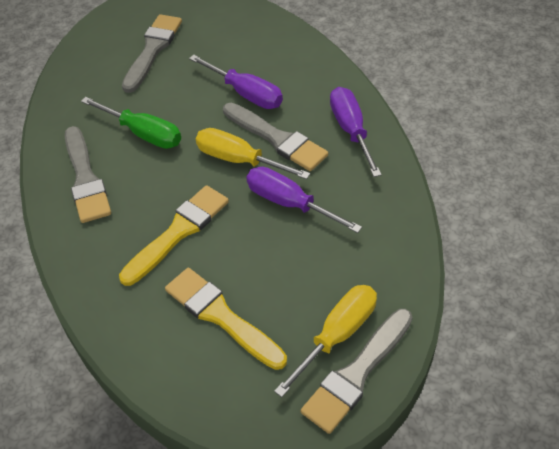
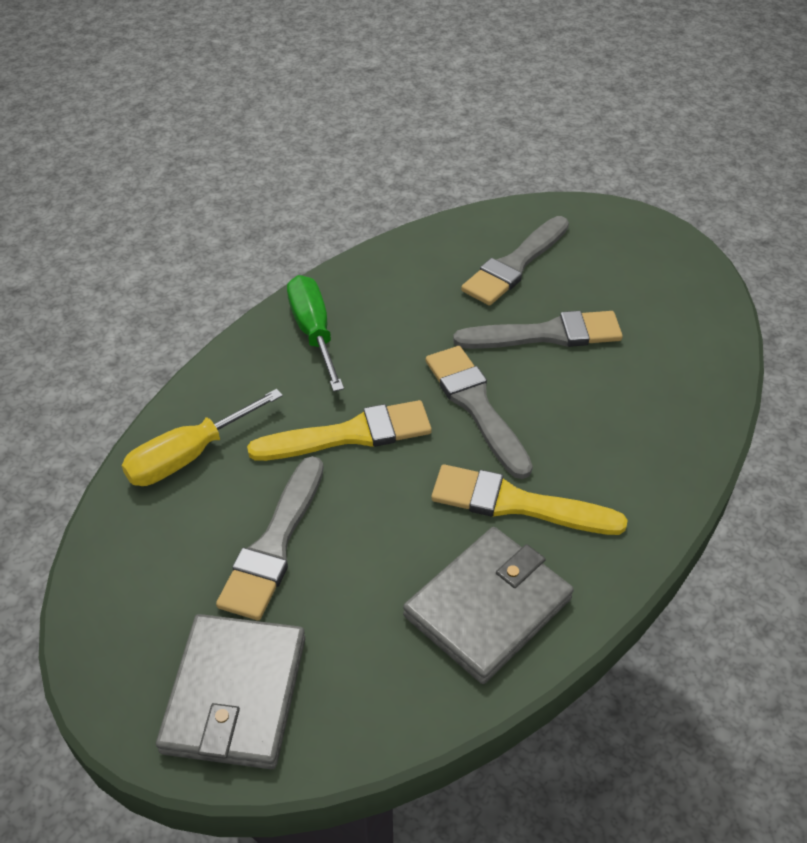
grey wallet: none = 0 -> [156,614,305,769] [403,527,574,684] = 2
purple screwdriver: [189,55,283,109] [247,167,362,233] [330,87,382,177] = 3 -> none = 0
yellow screwdriver: [196,128,310,179] [274,285,377,397] = 2 -> [122,389,283,486] = 1

